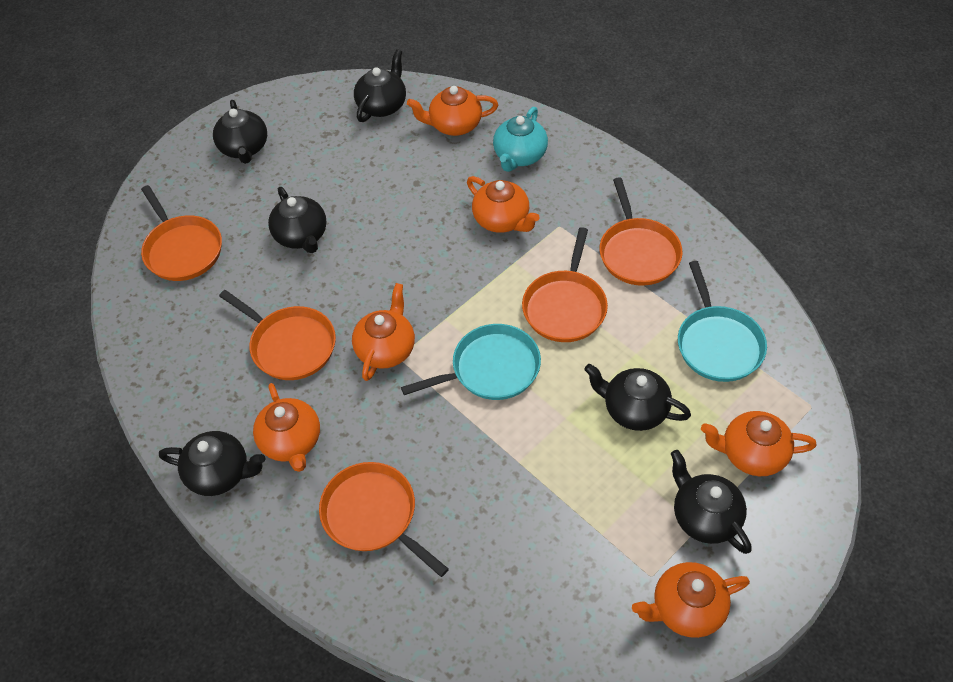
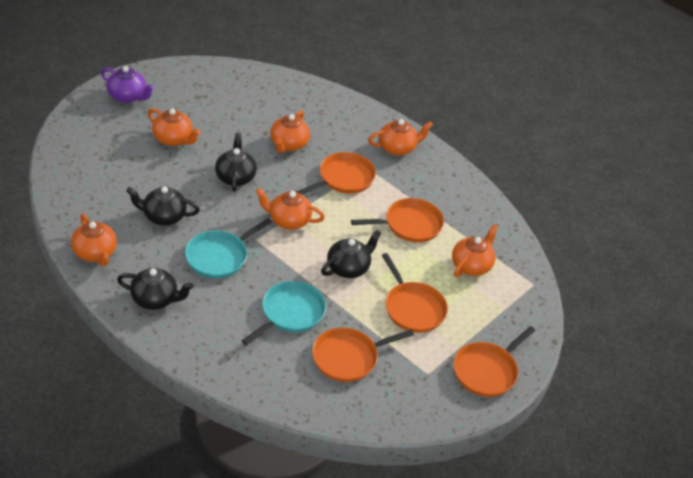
black teapot: [159,431,266,496] [213,100,267,164] [268,187,327,253] [354,49,406,122] [584,364,691,431] [671,450,752,554] = 6 -> [117,268,194,310] [126,186,200,226] [215,132,257,192] [321,230,381,278] = 4
purple teapot: none = 0 -> [101,66,154,103] = 1
turquoise teapot: [493,107,548,172] = 1 -> none = 0

